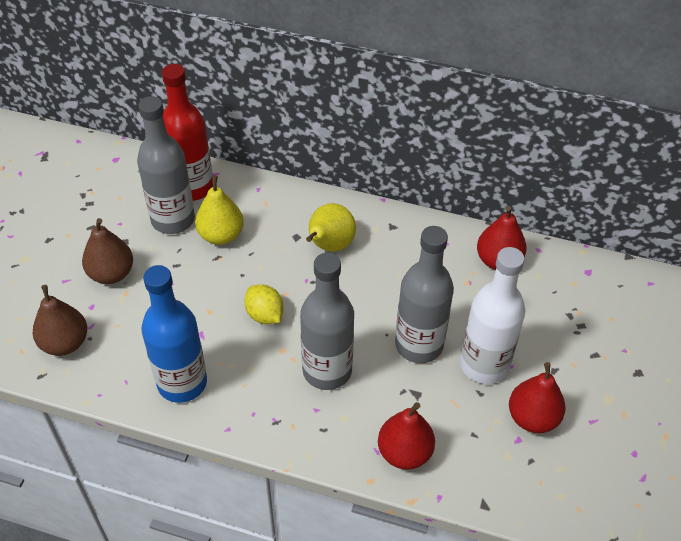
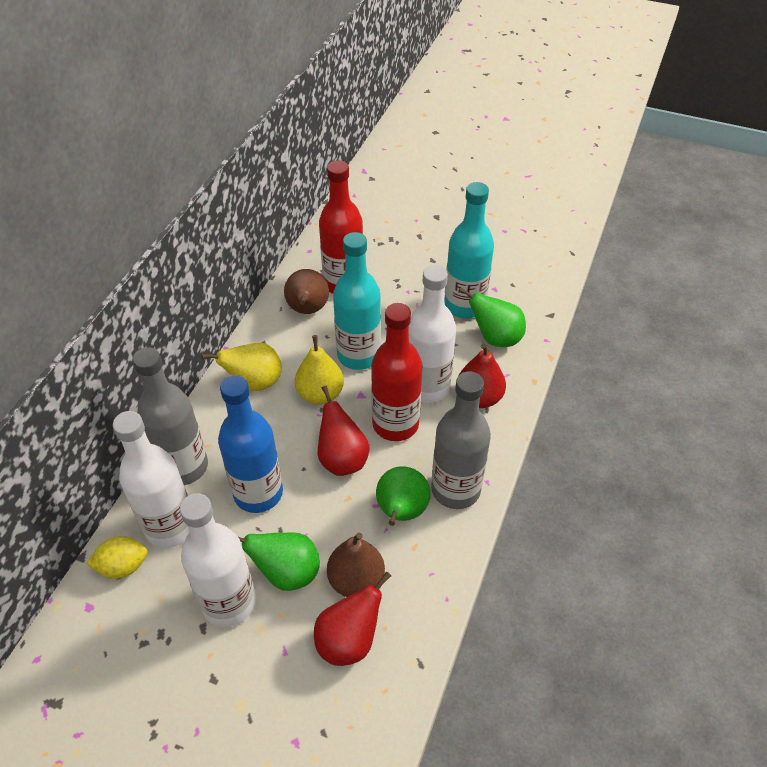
green pear: none = 0 -> [238,533,320,591] [376,466,431,526] [458,287,526,347] = 3
grey bottle: [137,96,195,234] [300,253,354,390] [395,226,454,363] = 3 -> [133,347,208,485] [431,371,491,509] = 2
red bottle: [162,64,213,201] = 1 -> [319,160,363,294] [371,303,422,441] = 2
turquoise bottle: none = 0 -> [333,232,381,370] [444,182,494,318] = 2
white bottle: [460,247,525,384] = 1 -> [113,411,190,548] [180,493,256,627] [409,265,456,403] = 3

